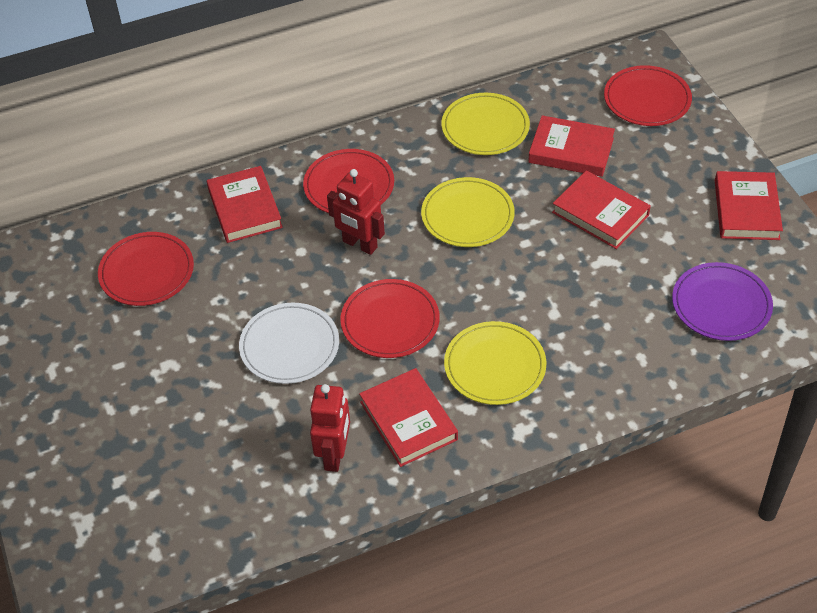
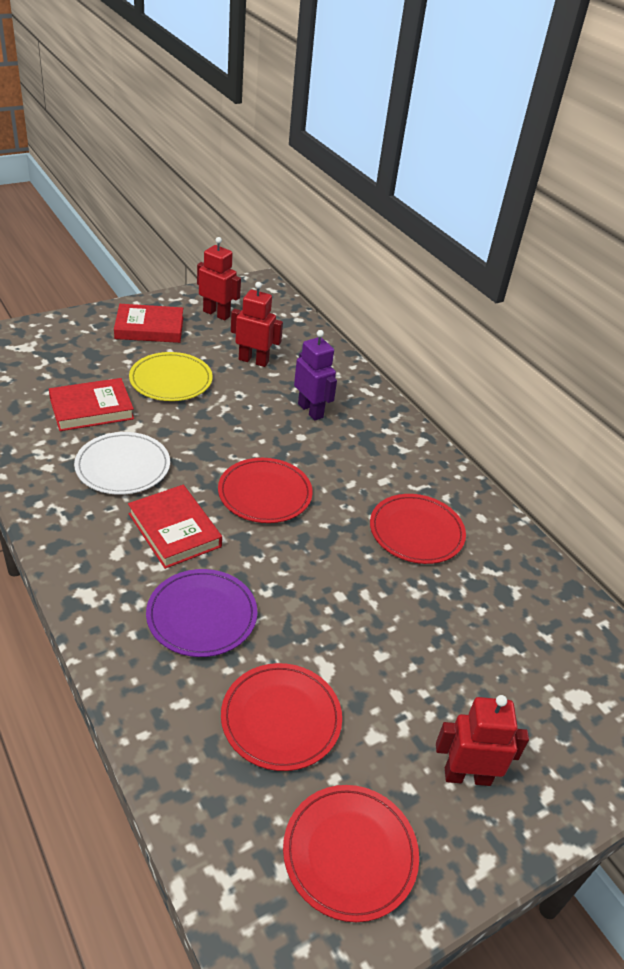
purple robot: none = 0 -> [294,330,337,421] = 1
red book: [207,166,283,243] [359,368,458,467] [528,115,615,177] [552,171,651,249] [715,171,783,240] = 5 -> [49,378,134,431] [114,304,183,343] [128,485,222,569] = 3
red robot: [310,384,350,472] [327,169,385,255] = 2 -> [197,237,241,320] [231,282,283,367] [436,695,529,786] = 3
yellow plate: [421,177,515,247] [441,93,530,155] [444,321,546,405] = 3 -> [129,352,213,401] = 1

